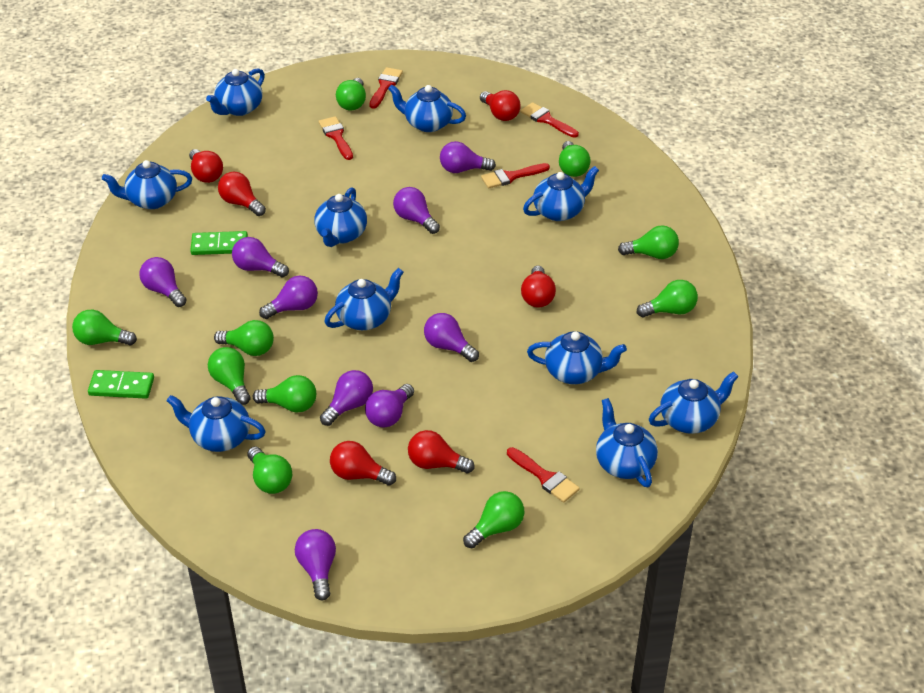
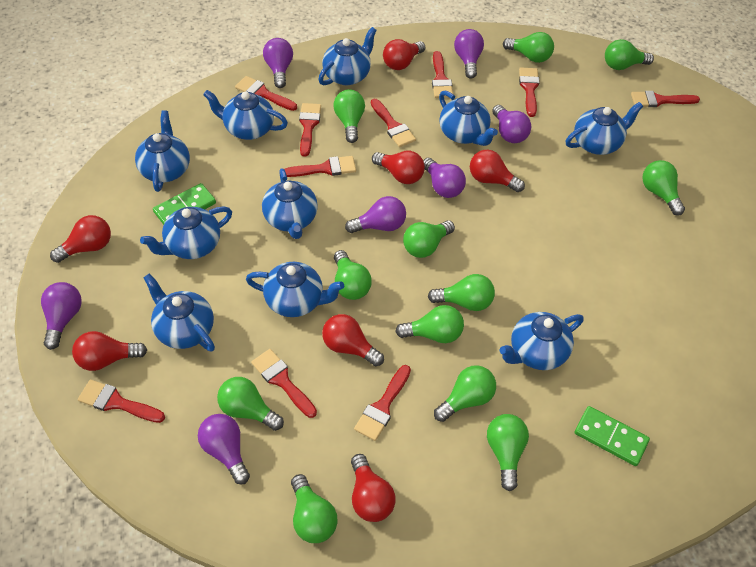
green light bulb: [72,310,137,346] [208,347,251,405] [214,320,274,356] [247,446,292,494] [253,375,316,413] [336,78,366,110] [463,491,524,548] [559,141,591,177] [618,225,679,259] [637,280,698,318] = 10 -> [217,377,284,431] [291,474,337,543] [334,89,365,143] [334,250,372,300] [395,305,464,343] [403,220,455,258] [428,274,495,311] [434,365,496,422] [487,414,529,491] [503,32,554,63] [605,39,654,70] [642,160,685,216] = 12
purple light bulb: [140,257,187,307] [232,237,289,277] [259,276,318,319] [295,529,336,600] [320,370,373,426] [365,384,414,428] [393,187,440,234] [424,313,479,362] [440,141,496,173] = 9 -> [41,282,82,350] [198,414,250,485] [263,38,293,88] [345,196,406,233] [423,158,466,198] [454,29,484,79] [492,105,531,143] = 7
red brush: [319,116,353,160] [369,67,403,109] [481,163,550,188] [507,447,580,503] [521,102,579,138] = 5 -> [78,380,165,423] [235,76,297,111] [251,349,317,418] [284,156,356,177] [299,103,321,157] [354,365,411,441] [371,99,416,147] [432,51,453,98] [519,67,540,117] [631,91,700,107] = 10
red light bulb: [189,149,223,183] [218,172,266,216] [330,441,396,486] [408,430,475,473] [480,90,521,121] [521,266,556,308] = 6 -> [50,215,111,263] [72,331,147,371] [322,314,384,366] [351,454,395,522] [372,151,425,184] [383,39,426,70] [470,150,525,192] = 7

